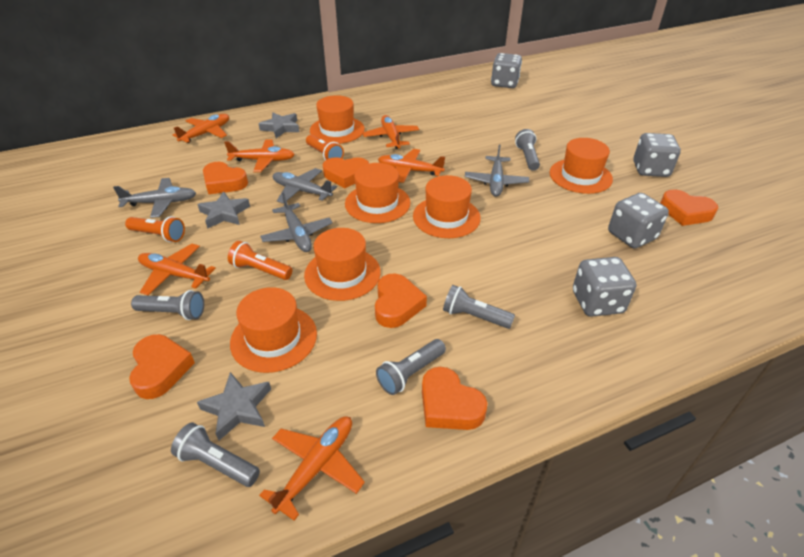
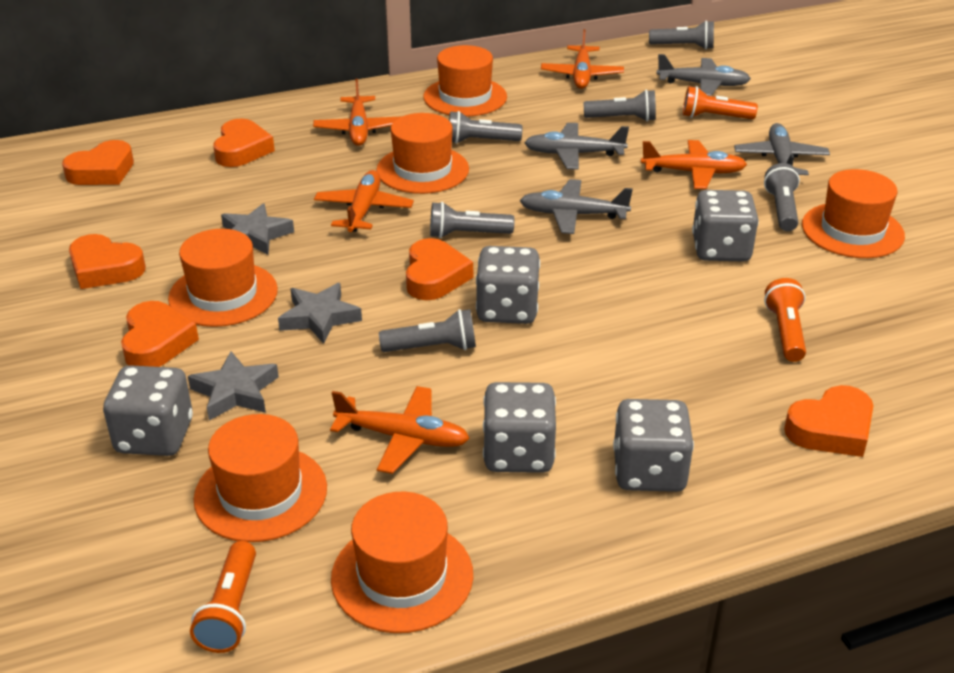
grey dice: [491,53,522,88] [573,257,636,317] [608,193,669,248] [633,133,681,177] = 4 -> [103,365,193,456] [476,246,540,324] [483,382,556,473] [613,399,694,492] [692,190,759,261] = 5
grey flashlight: [131,290,204,320] [171,423,260,487] [376,339,446,395] [443,285,515,329] [515,129,540,171] = 5 -> [379,309,476,352] [430,202,515,238] [449,111,523,144] [584,90,656,122] [649,21,714,50] [764,163,800,231] = 6
orange plane: [138,244,216,295] [173,114,229,143] [224,139,295,172] [259,416,365,521] [362,115,419,149] [378,149,445,183] = 6 -> [313,79,400,146] [314,170,414,232] [330,386,470,474] [541,29,624,89] [641,140,747,189] = 5

